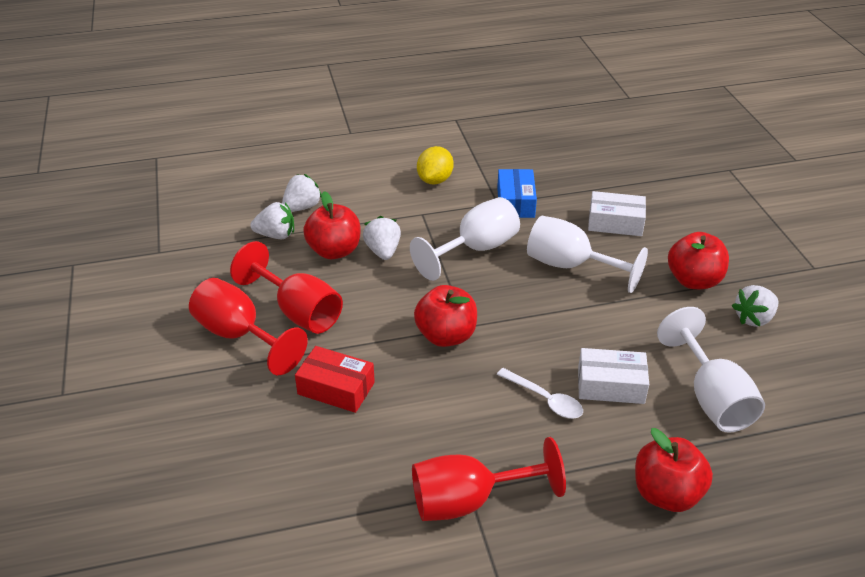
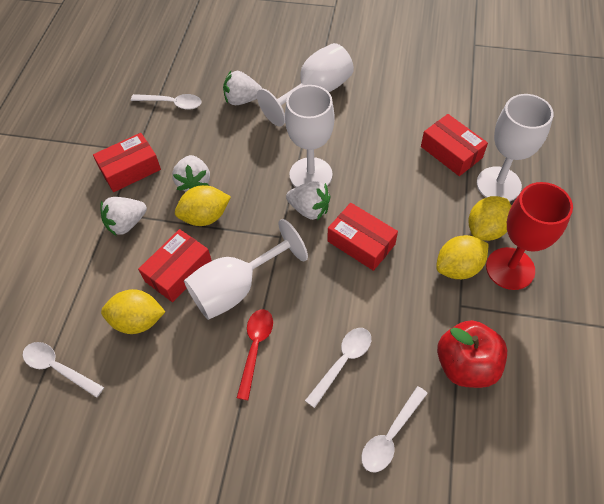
blue box: [497,169,537,218] = 1 -> none = 0
red apple: [303,191,360,259] [414,285,477,347] [635,428,713,512] [668,232,729,289] = 4 -> [437,320,507,388] = 1
red box: [295,346,375,413] = 1 -> [93,133,161,192] [138,229,212,302] [327,203,398,271] [421,114,488,176] = 4
red goblet: [189,278,308,375] [230,241,343,334] [412,437,566,521] = 3 -> [486,182,573,290] = 1
red spoon: none = 0 -> [237,309,273,400] = 1
white box: [578,348,649,404] [588,191,646,236] = 2 -> none = 0
white goblet: [410,197,520,281] [527,216,648,293] [657,307,765,433] = 3 -> [184,219,308,320] [257,43,354,126] [285,85,335,187] [477,94,554,202] = 4
white spoon: [497,368,583,419] = 1 -> [23,342,104,398] [131,94,202,110] [305,328,371,408] [361,386,428,472] = 4
yellow lemon: [417,146,454,184] = 1 -> [101,289,165,334] [175,185,231,226] [436,235,489,279] [468,196,511,241] = 4

